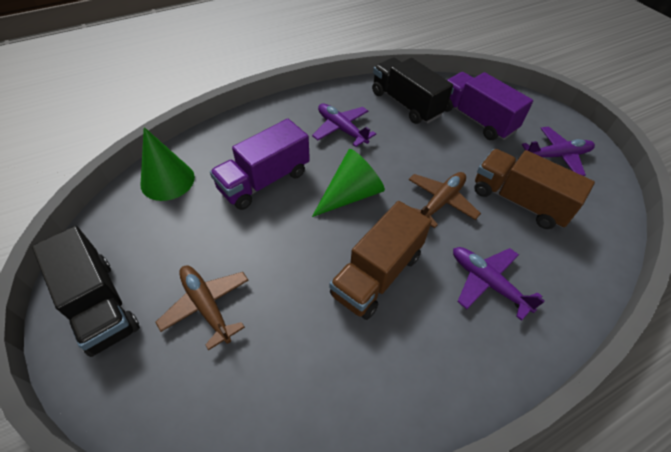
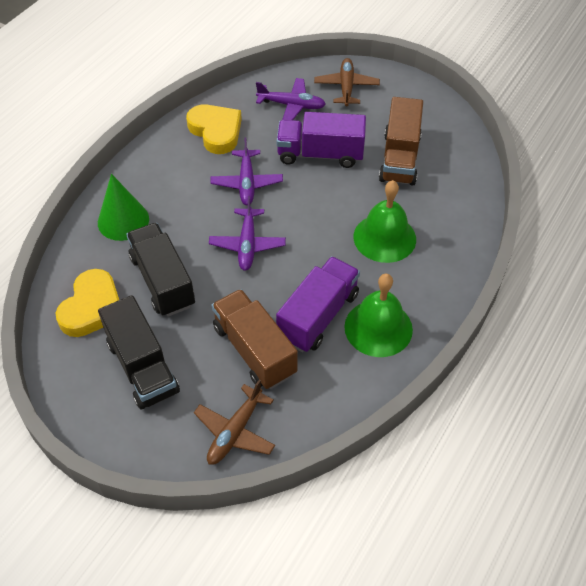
green bell: none = 0 -> [345,274,413,357] [353,180,416,263] = 2
green cone: [140,127,195,201] [312,149,385,217] = 2 -> [98,174,149,241] = 1
yellow heart: none = 0 -> [56,269,119,337] [186,105,242,154] = 2

